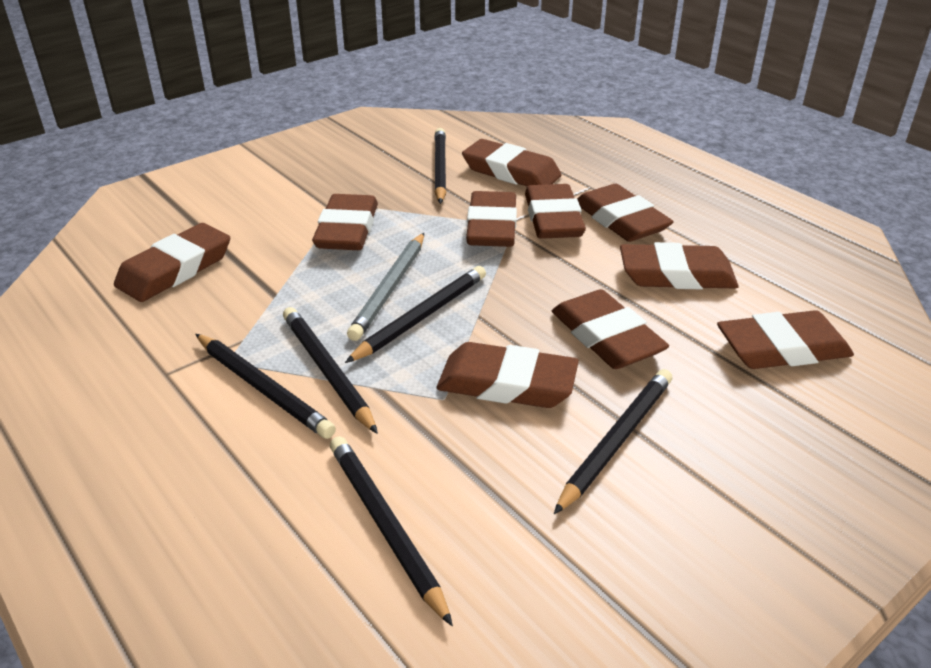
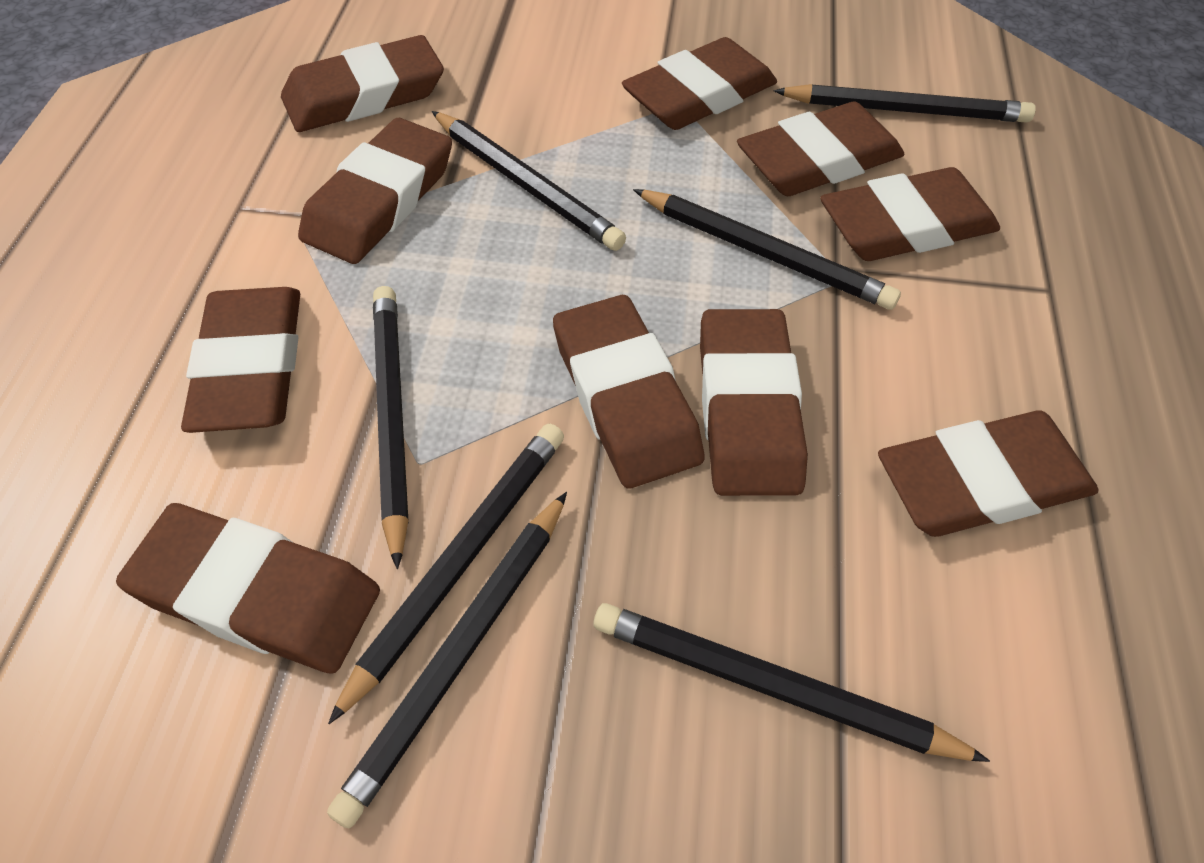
black pencil: [196,334,336,439] [283,307,378,434] [330,436,453,626] [345,266,486,363] [435,128,446,204] [554,369,672,514] = 6 -> [327,492,567,829] [328,424,564,724] [373,286,409,569] [432,111,626,251] [594,603,990,762] [633,189,901,310] [774,84,1036,123] = 7
grey pencil: [347,233,424,341] = 1 -> none = 0

